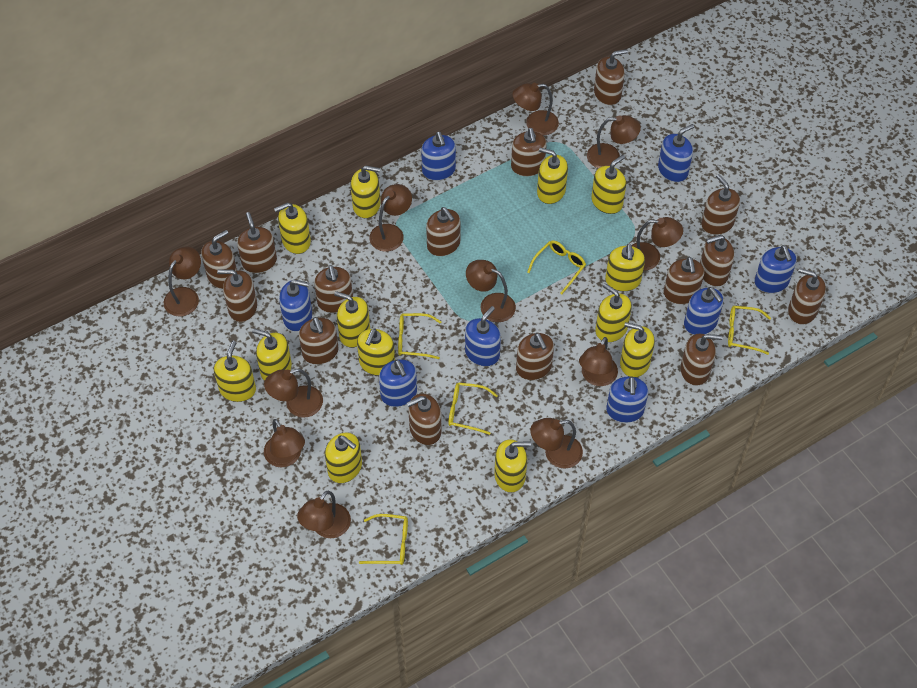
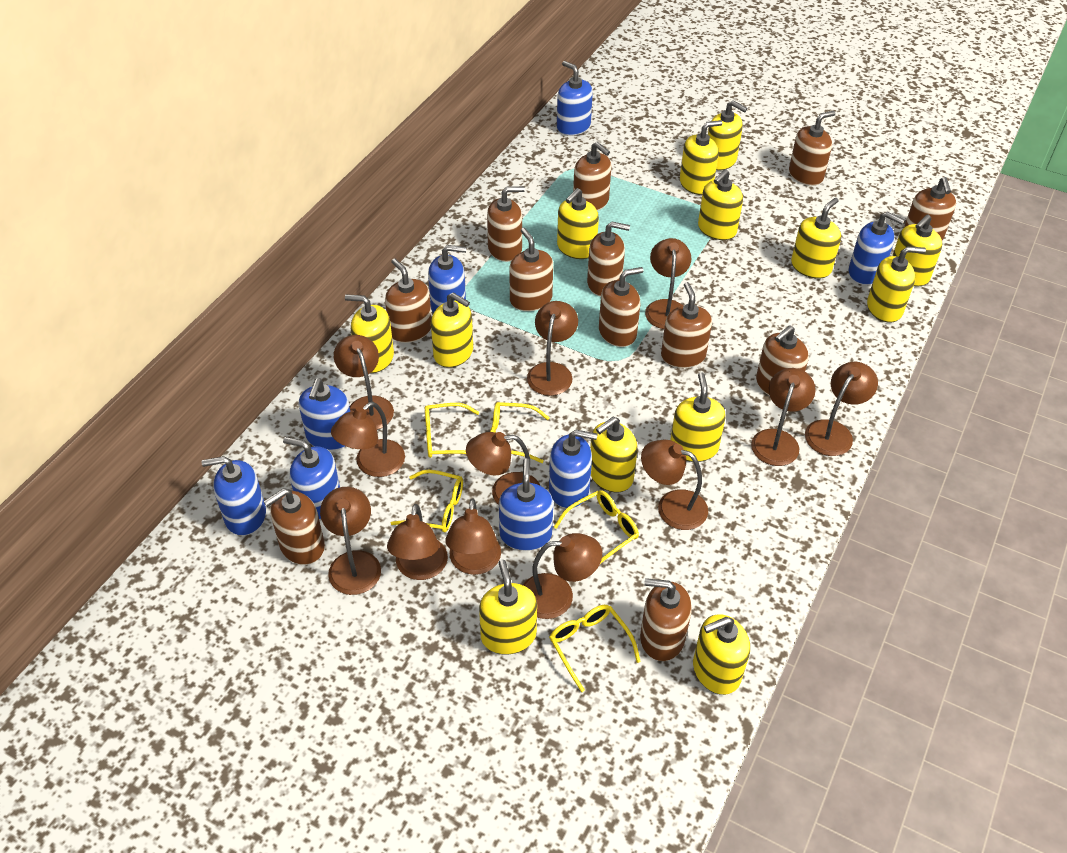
brown lamp: [164,246,201,317] [264,369,323,418] [264,419,305,467] [297,491,351,538] [369,184,412,252] [466,260,516,322] [512,83,559,135] [530,418,583,468] [579,337,618,386] [587,115,641,168] [632,217,683,271] = 11 -> [320,487,381,595] [331,402,405,477] [334,335,394,430] [387,504,448,580] [445,498,501,575] [466,432,540,505] [523,533,602,619] [527,301,578,396] [641,439,708,530] [645,238,692,329] [751,368,816,466] [805,362,878,456] = 12
brown soap dispenser: [201,230,237,289] [217,270,257,322] [237,212,277,273] [299,317,339,365] [314,265,353,313] [407,394,442,445] [426,207,460,256] [511,128,547,176] [516,333,554,380] [594,49,628,105] [664,257,704,304] [680,334,723,386] [700,235,734,287] [701,174,740,235] [788,268,826,325] = 15 -> [264,488,325,565] [385,258,432,343] [487,186,525,262] [509,228,553,311] [573,142,612,211] [587,222,630,296] [599,267,643,347] [640,578,692,661] [661,282,712,368] [756,325,809,396] [789,111,835,186] [904,177,956,240] = 12

